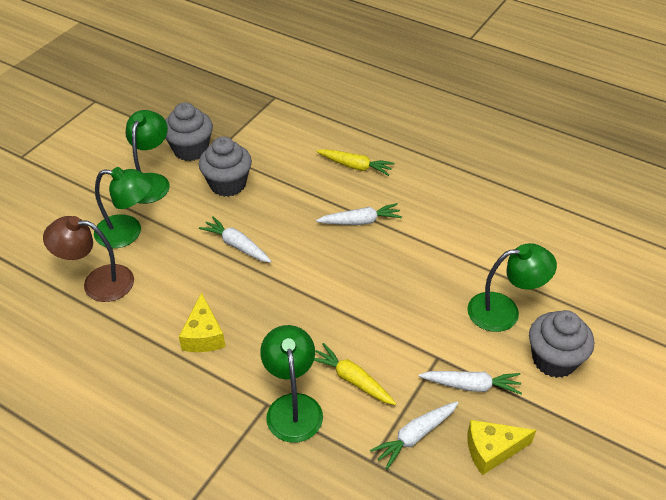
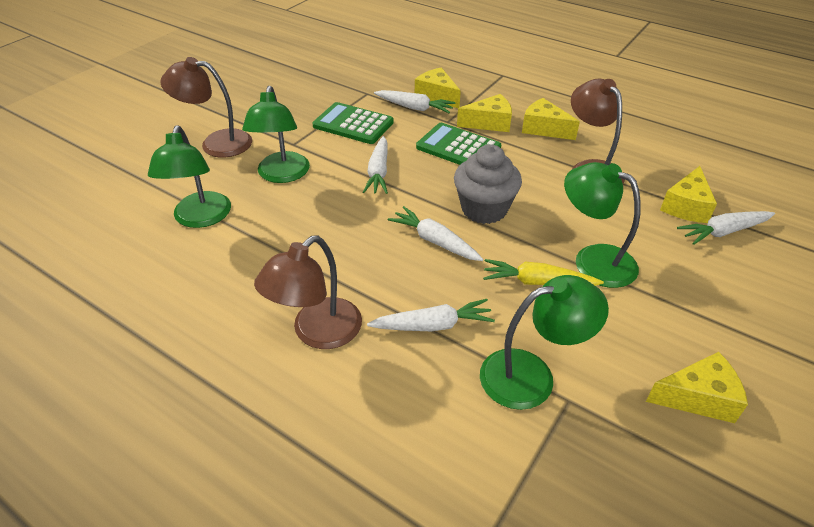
brown lamp: [43,216,134,302] = 1 -> [160,57,252,157] [254,235,362,349] [571,79,625,184] = 3
green calculator: none = 0 -> [312,102,394,144] [416,123,501,165] = 2
grey cupcake: [165,102,213,161] [199,136,252,197] [529,310,594,378] = 3 -> [454,144,522,224] = 1
white carrot: [199,216,272,263] [316,203,402,225] [370,401,458,469] [419,371,522,394] = 4 -> [363,136,388,194] [367,299,495,331] [374,90,456,113] [388,206,483,261] [677,211,775,245] = 5
yellow carrot: [314,343,396,405] [316,149,395,176] = 2 -> [483,259,604,286] = 1
yellow cheese: [179,292,225,352] [467,420,536,475] = 2 -> [415,67,461,108] [457,94,512,132] [522,98,580,140] [646,352,748,423] [660,166,717,223] = 5

